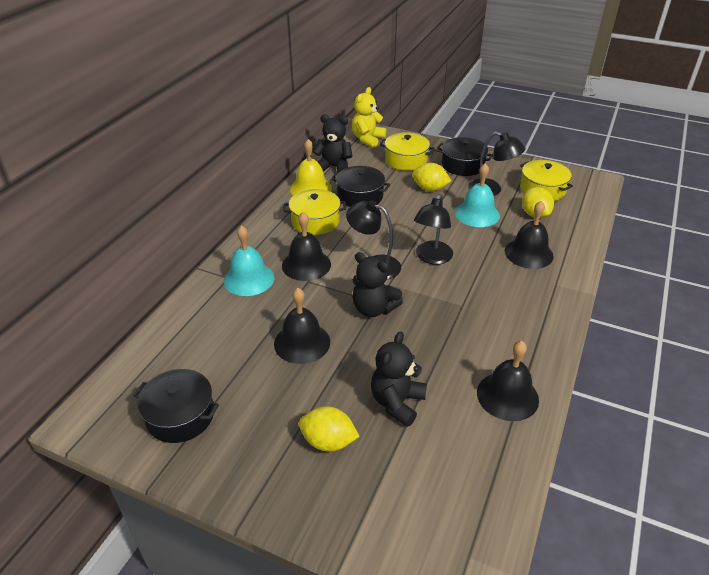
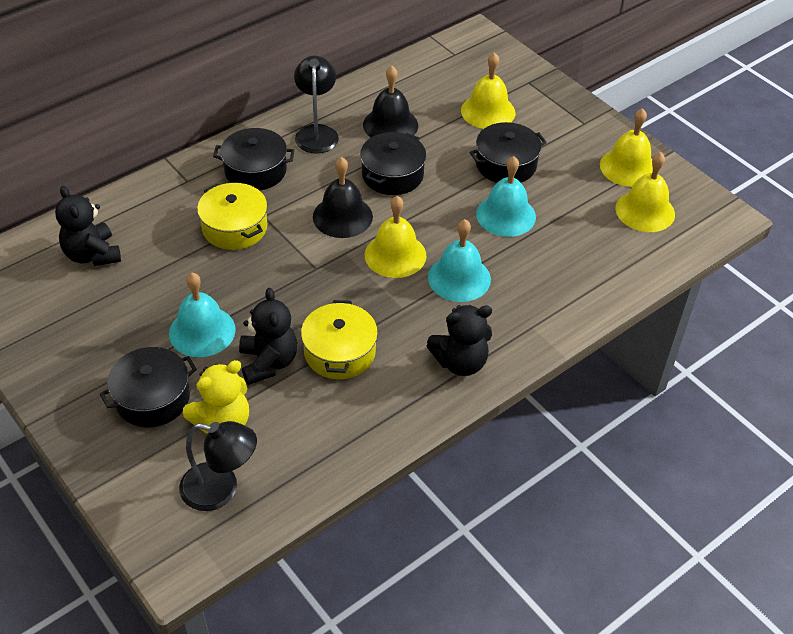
black bell: [274,288,330,364] [282,212,331,281] [477,341,539,421] [505,201,554,269] = 4 -> [313,157,373,238] [363,66,418,137] = 2
black lamp: [346,200,401,279] [414,194,453,265] [468,132,525,196] = 3 -> [179,421,257,511] [294,56,339,154] = 2
black pot: [133,369,219,443] [331,166,390,207] [437,137,493,176] = 3 -> [100,347,197,427] [213,128,295,190] [360,132,426,195] [470,122,547,183] = 4
turquoise bell: [224,225,274,296] [455,163,500,227] = 2 -> [169,273,236,357] [428,219,491,302] [476,156,536,237] = 3
yellow bell: [290,139,332,196] = 1 -> [365,196,427,278] [461,52,515,129] [600,108,653,187] [615,152,675,232] = 4
yellow lemon: [299,406,360,452] [412,163,451,191] [522,187,554,218] = 3 -> none = 0
yellow pot: [283,189,346,235] [380,132,435,171] [520,160,573,201] = 3 -> [197,183,268,250] [301,300,378,379] = 2

